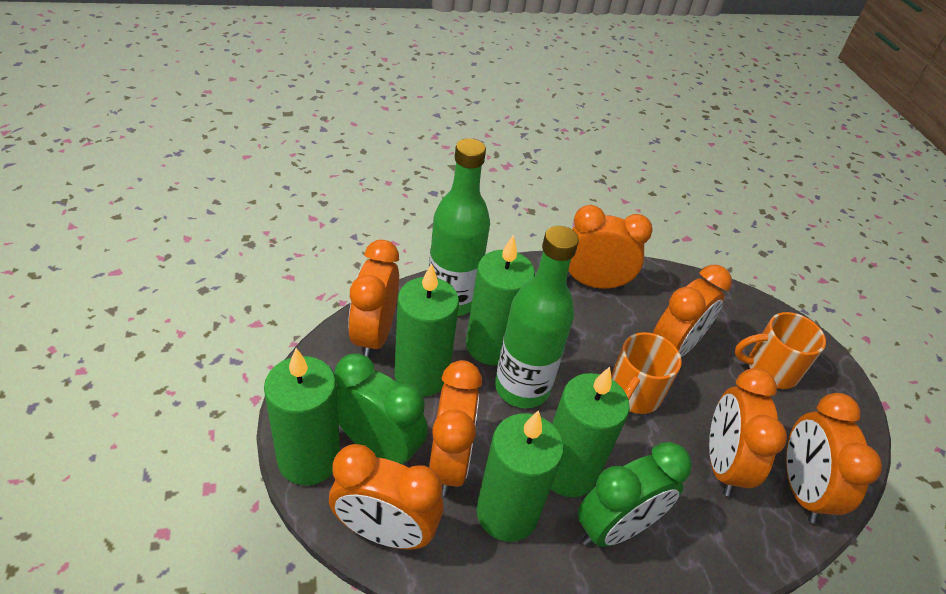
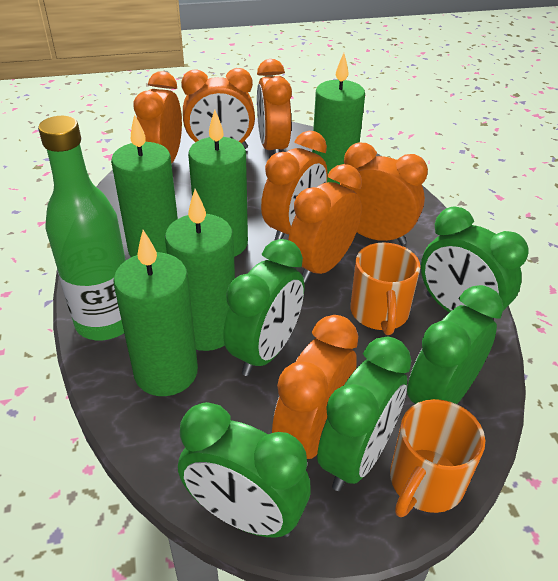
green bottle: [429,138,490,316] [495,226,579,408] = 2 -> [38,116,126,340] = 1
green clock: [334,353,428,467] [577,442,692,547] = 2 -> [178,402,311,538] [223,239,304,376] [317,337,411,491] [407,285,503,404] [421,207,529,318] = 5

